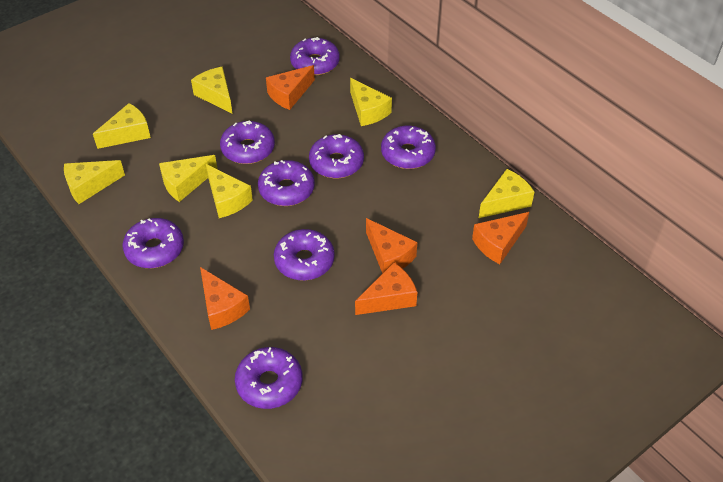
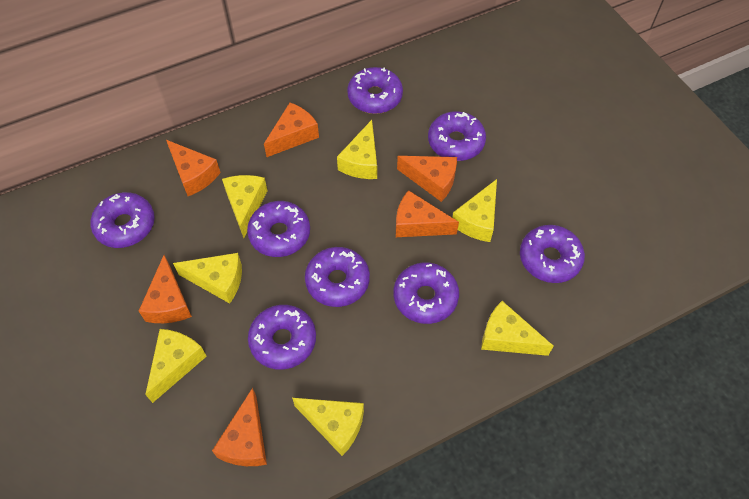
orange cheese: [200,267,250,330] [266,65,315,110] [355,262,417,315] [366,218,417,274] [472,212,529,264] = 5 -> [139,255,192,323] [166,140,220,196] [212,388,267,466] [264,103,319,157] [396,190,459,237] [397,156,457,202] = 6

